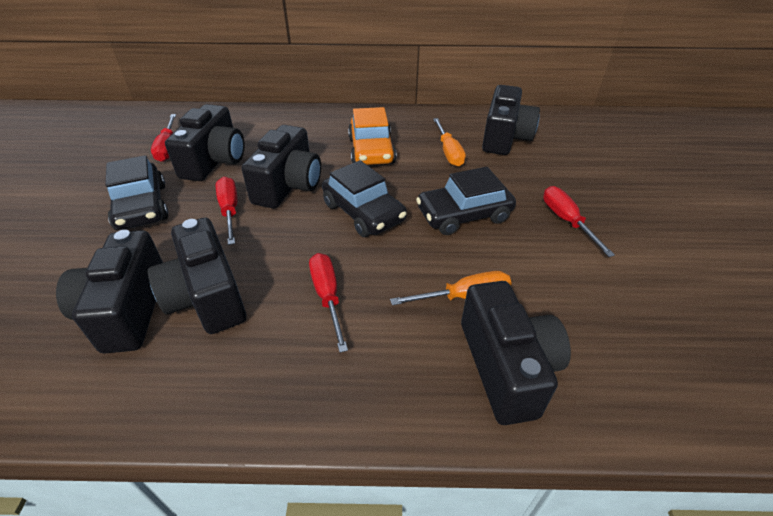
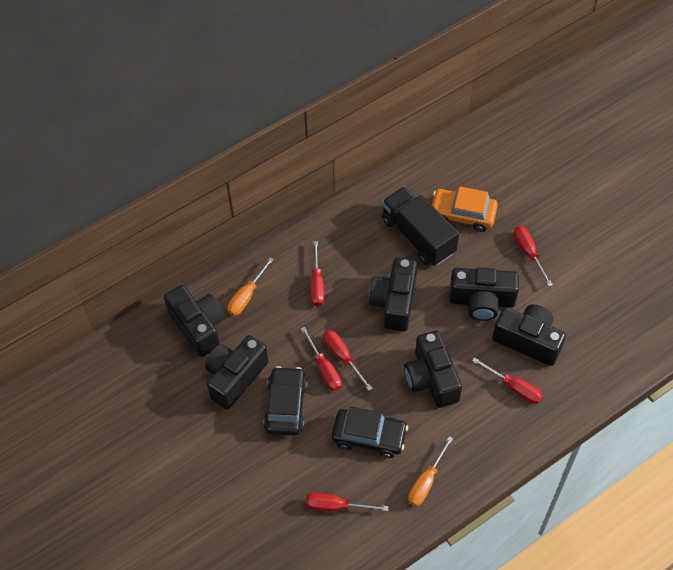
black car: [105,155,169,231] [322,160,407,237] [416,167,516,235] = 3 -> [264,366,308,436] [332,406,408,458] = 2
black truck: none = 0 -> [382,187,459,266] = 1
red screwdriver: [151,114,176,162] [216,177,237,245] [309,253,348,353] [543,186,615,257] = 4 -> [301,327,342,391] [306,493,389,511] [310,241,325,306] [323,330,373,391] [472,357,543,404] [514,226,553,287] = 6

